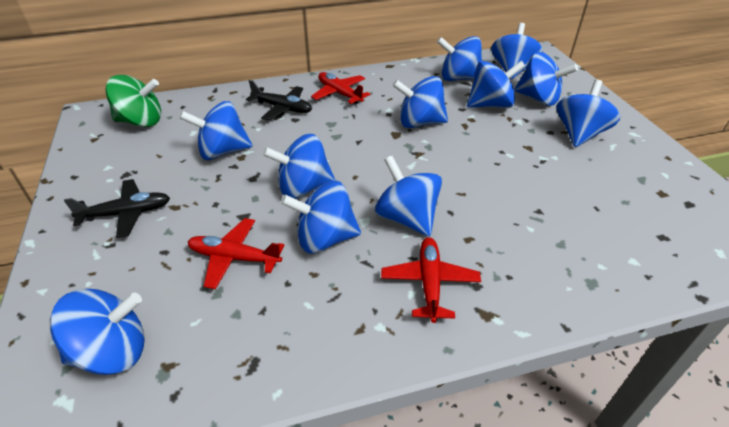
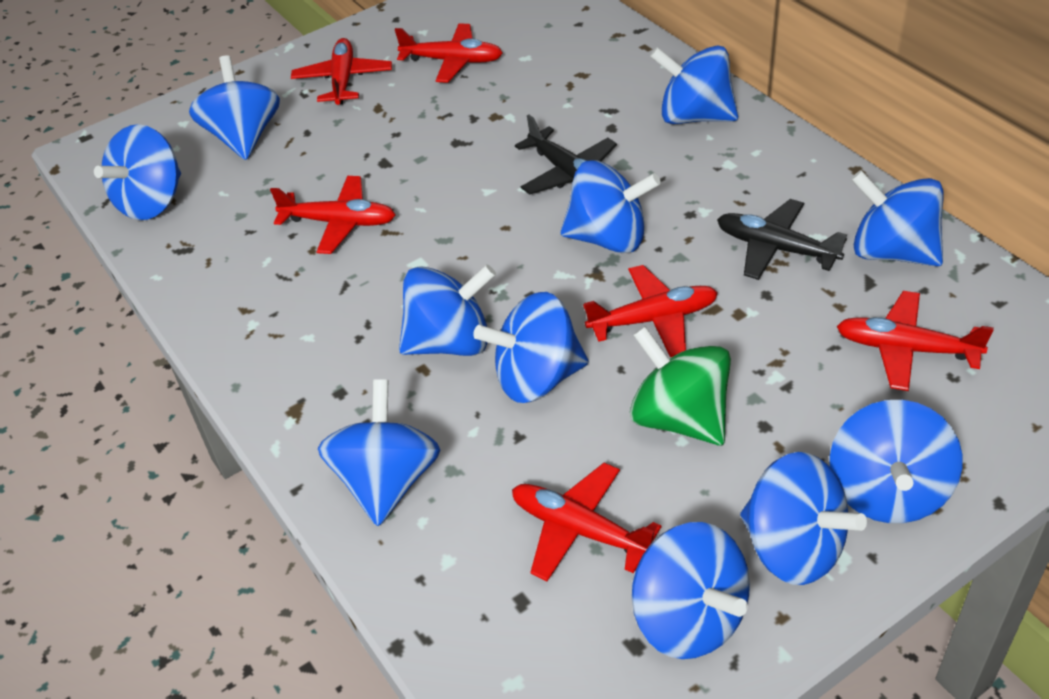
red plane: [188,218,284,289] [311,72,371,104] [381,237,481,323] = 3 -> [270,176,395,254] [291,38,392,105] [395,23,503,83] [512,463,661,581] [583,265,718,357] [836,291,994,391] = 6

